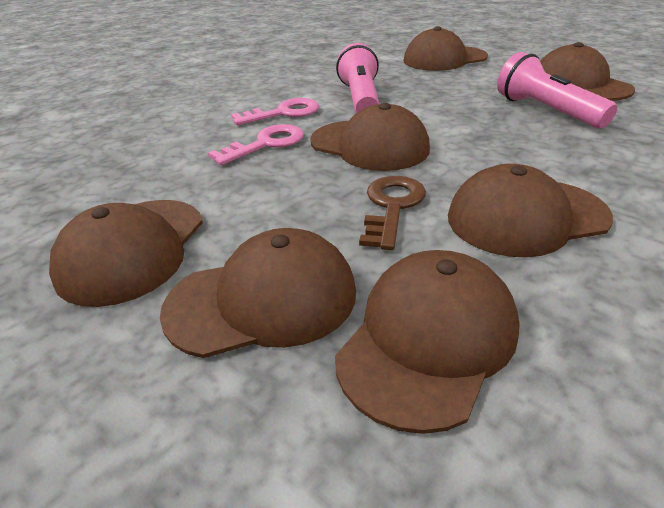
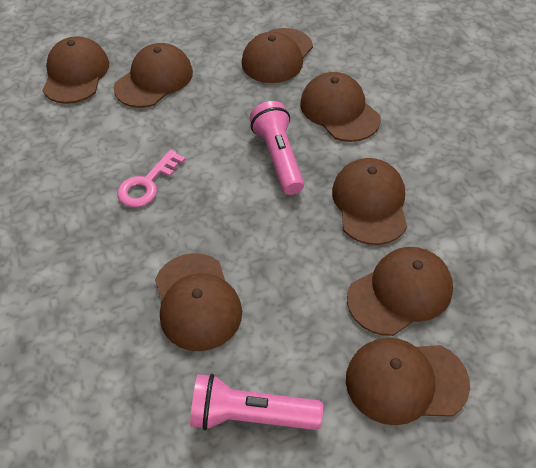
brown cap: [49,200,203,307] [160,228,356,358] [310,103,430,171] [335,250,520,434] [404,26,488,71] [448,164,613,258] [540,42,635,101] = 7 -> [42,36,109,104] [114,43,193,108] [155,253,242,351] [242,28,313,83] [300,72,381,142] [332,158,407,245] [346,338,470,425] [347,247,453,336] = 8
brown key: [359,176,426,250] = 1 -> none = 0
pink key: [208,124,304,165] [231,98,319,125] = 2 -> [117,150,186,207] = 1

